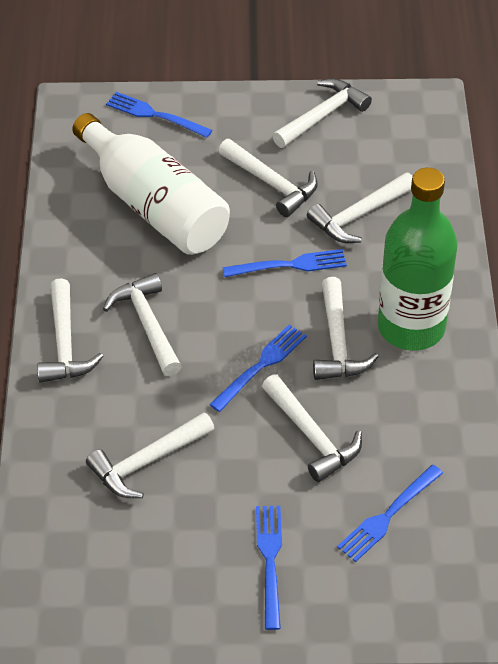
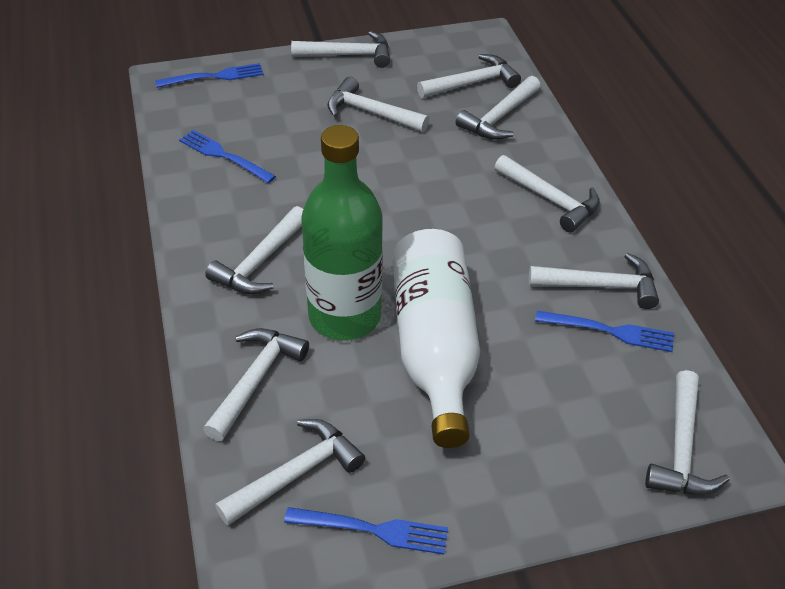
blue fork: [106,92,213,138] [209,324,307,412] [222,249,347,277] [256,506,282,630] [337,465,443,562] = 5 -> [155,63,264,88] [179,130,276,183] [284,507,448,555] [535,311,674,352] = 4
white hammer: [37,278,103,383] [86,412,215,498] [103,273,182,376] [219,139,318,217] [262,374,362,482] [272,79,372,148] [307,172,413,243] [313,277,378,380] = 8 -> [203,328,309,441] [205,206,303,294] [215,419,365,526] [291,31,390,68] [327,77,429,132] [417,54,521,98] [456,76,541,140] [494,155,600,232] [529,253,659,309] [645,370,729,495] = 10

